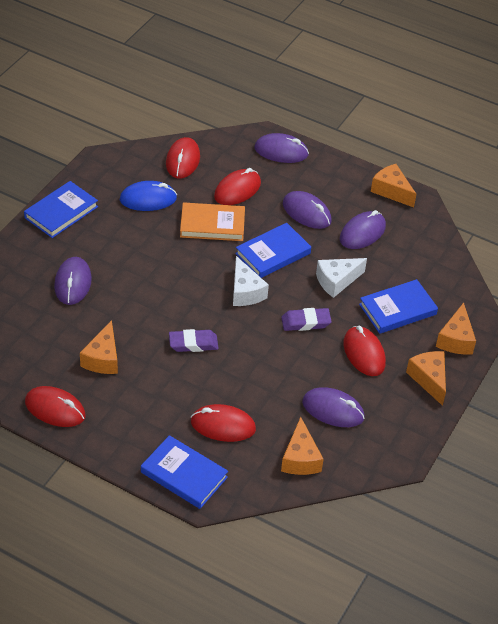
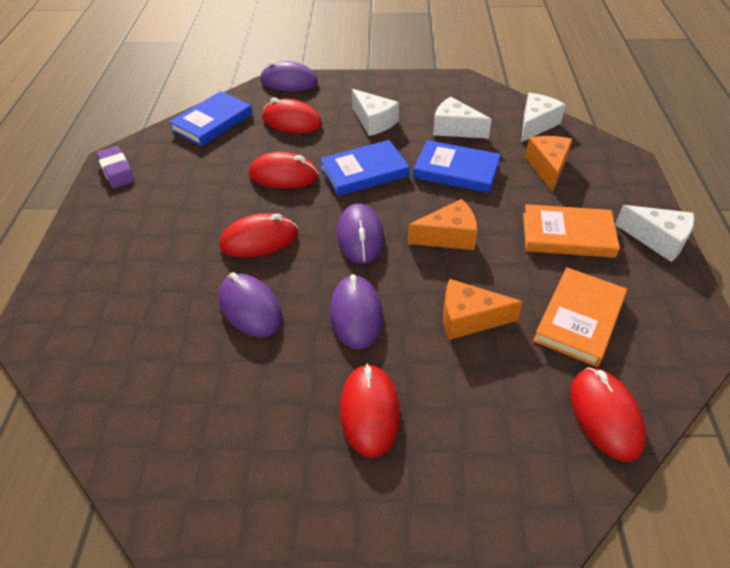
blue book: [24,181,98,238] [141,435,228,509] [235,223,311,278] [359,279,438,334] = 4 -> [169,91,253,146] [320,140,410,196] [413,140,501,193] = 3
blue mouse: [120,181,177,211] = 1 -> none = 0
orange book: [180,202,245,241] = 1 -> [523,204,620,258] [533,267,627,367] = 2
orange cheese: [80,320,118,374] [281,417,323,475] [371,164,416,208] [406,351,446,406] [436,303,476,355] = 5 -> [408,199,478,250] [443,279,523,340] [525,136,573,192] = 3
purple eraser: [169,329,219,352] [281,308,332,331] = 2 -> [97,146,135,188] = 1
purple mouse: [54,257,92,305] [254,133,309,163] [283,191,332,229] [302,387,365,427] [340,210,386,249] = 5 -> [218,272,283,337] [260,61,318,92] [330,274,383,349] [337,203,384,264] = 4
white cheese: [233,256,269,306] [316,258,367,298] = 2 -> [352,89,399,136] [433,97,492,139] [521,93,566,142] [615,205,695,262] = 4

